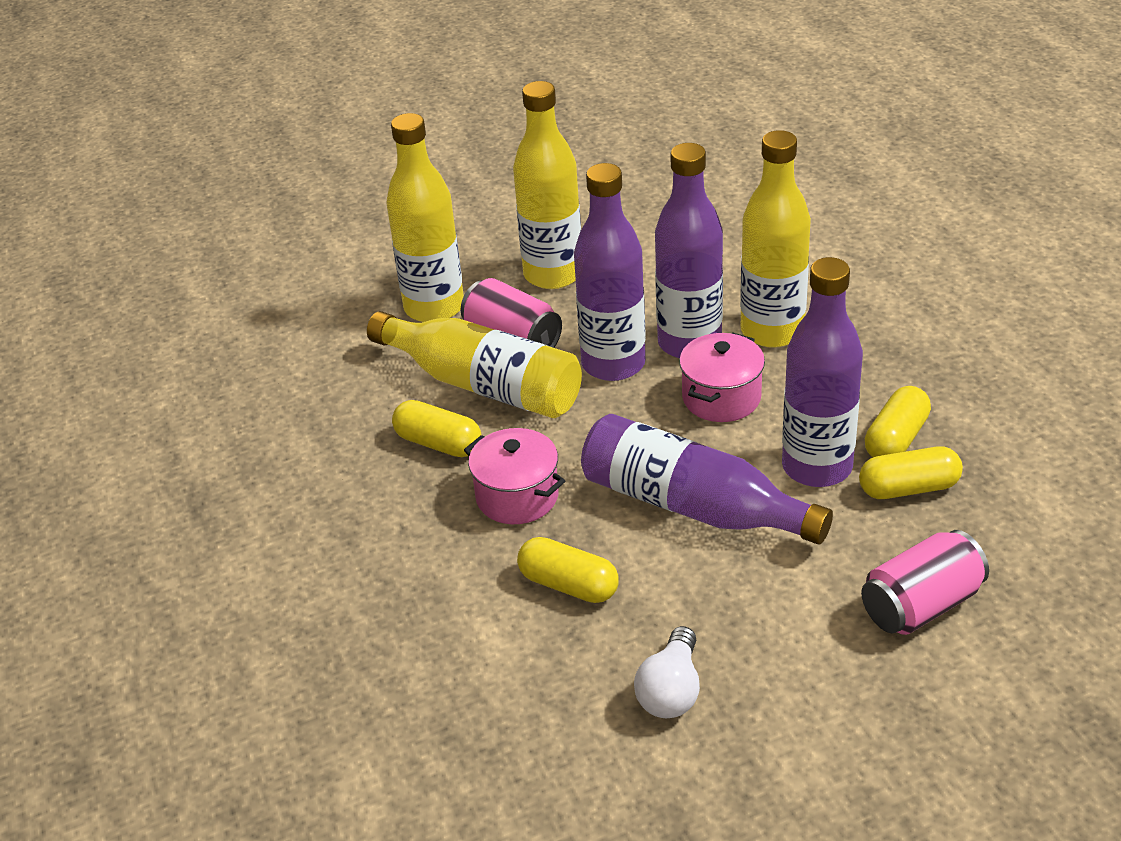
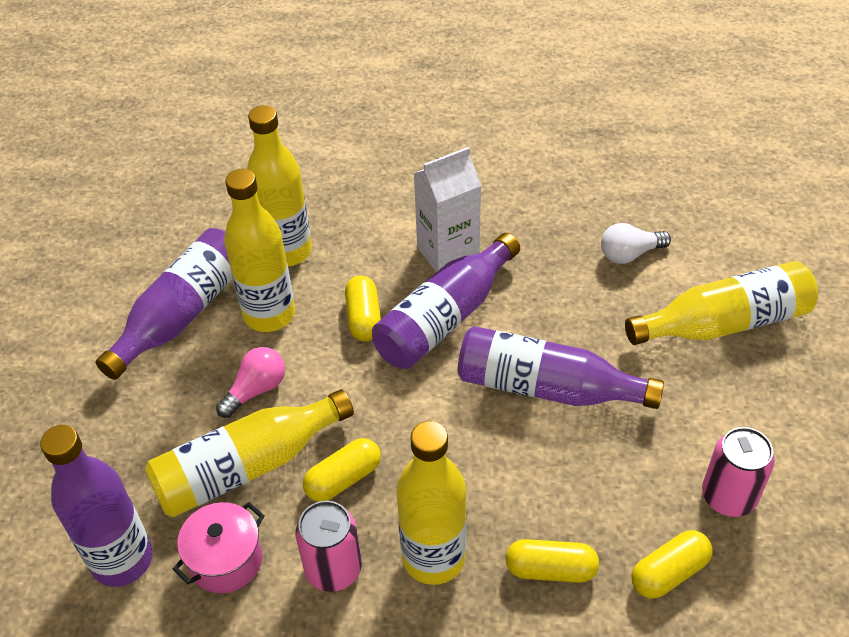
pink light bulb: none = 0 -> [216,347,285,418] = 1
pink pot: [464,428,565,524] [679,332,765,422] = 2 -> [172,502,265,593] = 1
white carton: none = 0 -> [414,147,481,272] = 1
yellow bottle: [367,311,582,418] [386,113,464,322] [513,81,581,289] [740,130,811,348] = 4 -> [145,389,354,517] [224,169,295,332] [247,105,312,267] [396,421,467,585] [625,261,818,345] = 5

